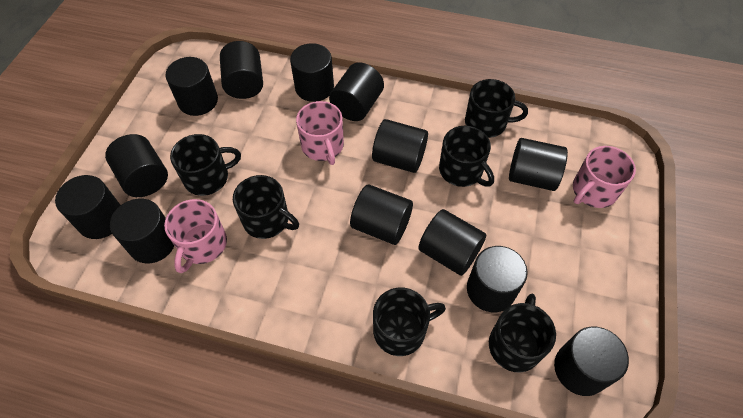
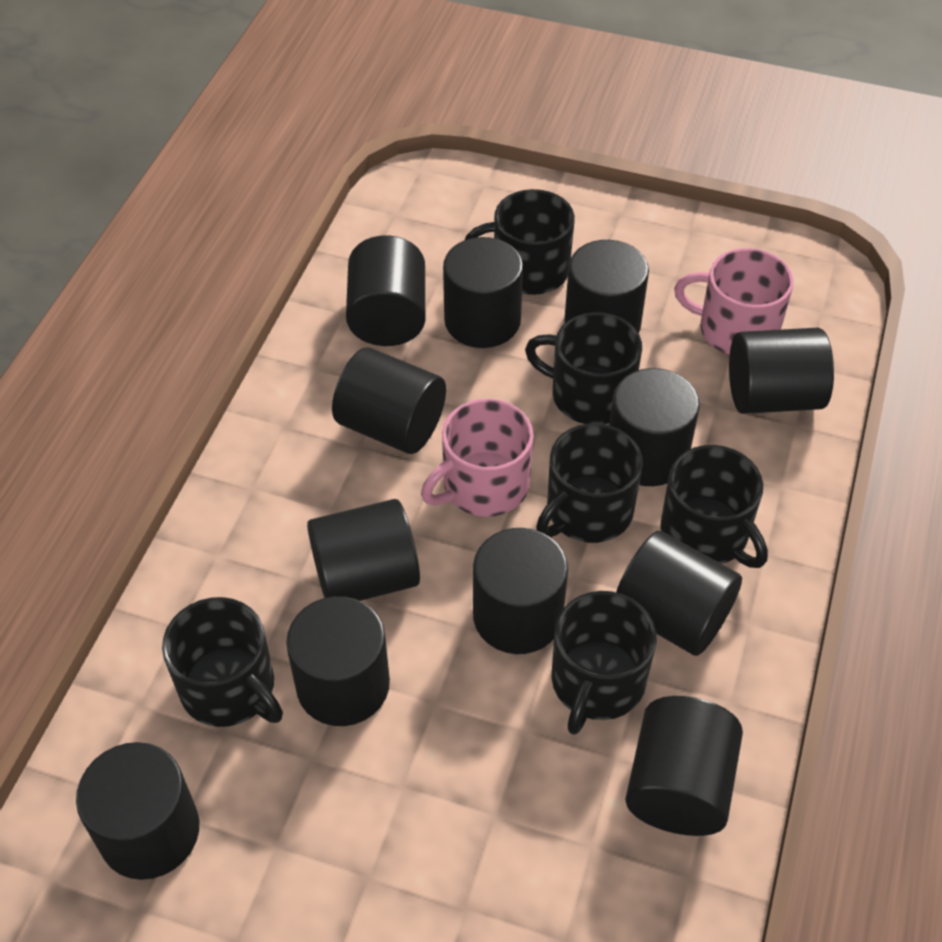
black cylinder: [55,175,120,239] [105,134,168,197] [110,199,174,263] [165,57,218,116] [220,41,263,99] [290,43,334,102] [329,62,384,121] [350,185,413,245] [372,119,428,173] [418,209,486,276] [467,246,528,312] [509,138,568,191] [554,327,629,396] = 13 -> [76,742,199,880] [286,596,390,726] [307,499,420,601] [332,347,446,454] [346,235,425,346] [443,237,523,348] [473,528,568,654] [564,240,649,333] [609,368,700,486] [616,531,742,656] [625,696,743,836] [729,328,834,414] = 12
pink mug: [164,199,227,273] [296,101,344,165] [573,146,636,208] = 3 -> [421,399,533,517] [674,248,794,355] = 2

